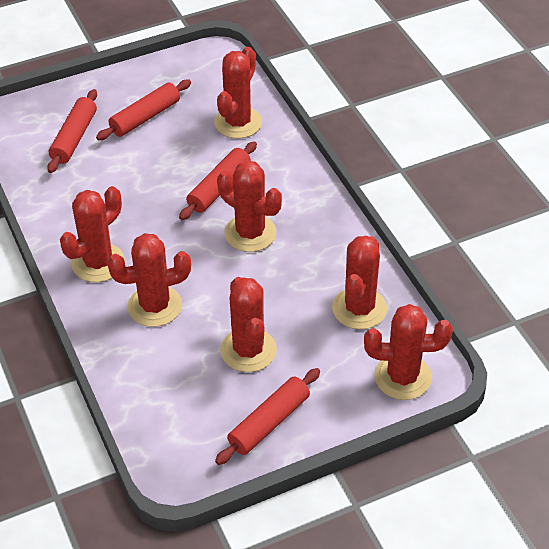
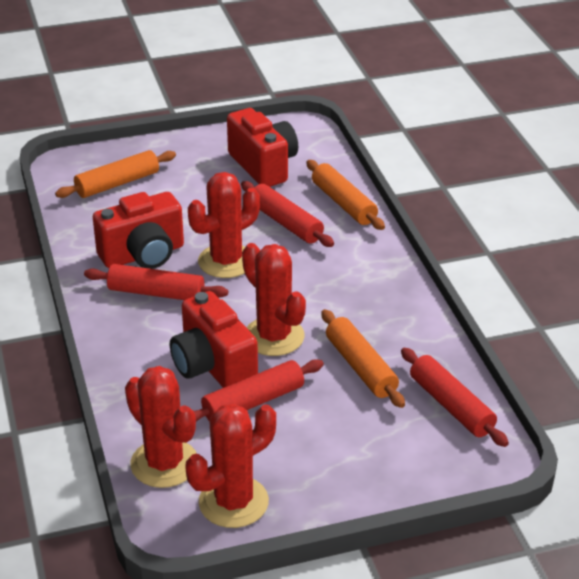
orange rolling pin: none = 0 -> [55,150,176,198] [306,160,385,230] [321,309,405,408] = 3
red cactus: [60,186,125,282] [107,233,191,327] [214,47,262,138] [217,160,282,252] [220,277,277,372] [332,236,387,329] [364,304,453,400] = 7 -> [125,366,197,488] [185,403,276,528] [188,172,260,278] [242,243,306,356] = 4
red camera: none = 0 -> [93,192,184,269] [170,291,258,388] [227,108,298,187] = 3

